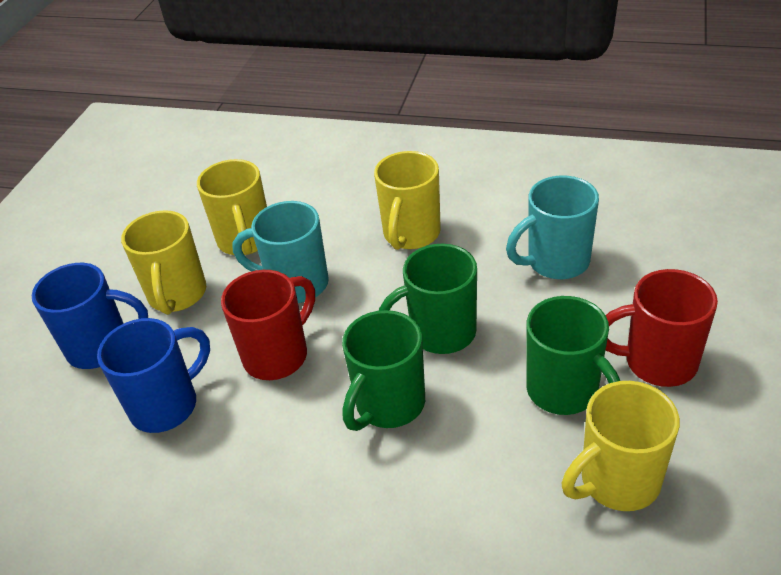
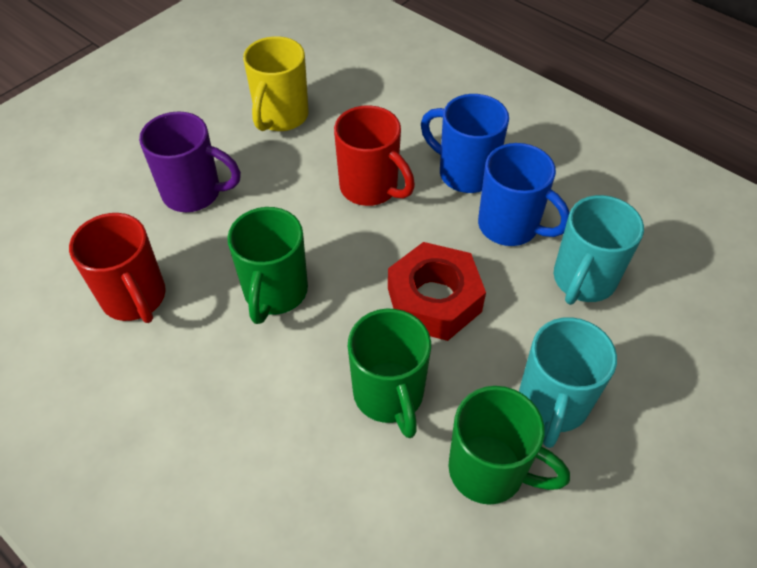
purple mug: none = 0 -> [139,111,241,212] = 1
red nut: none = 0 -> [388,242,486,341] = 1
yellow mug: [121,210,206,315] [197,159,267,255] [374,151,441,250] [562,381,680,511] = 4 -> [243,36,309,131] = 1

